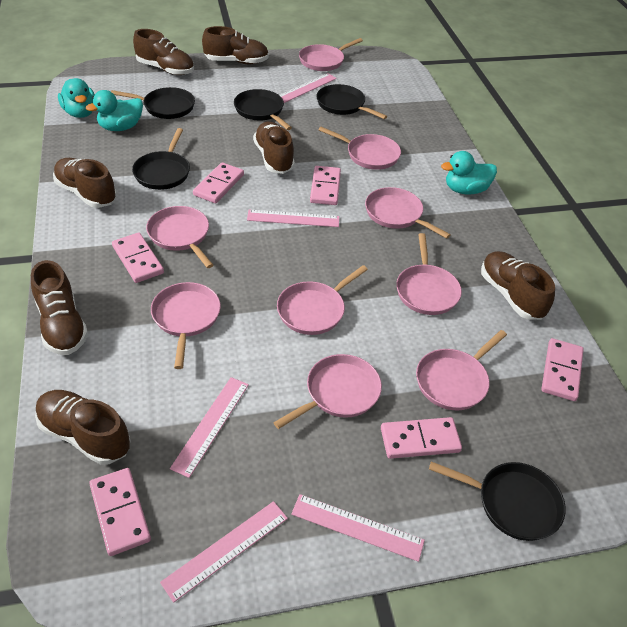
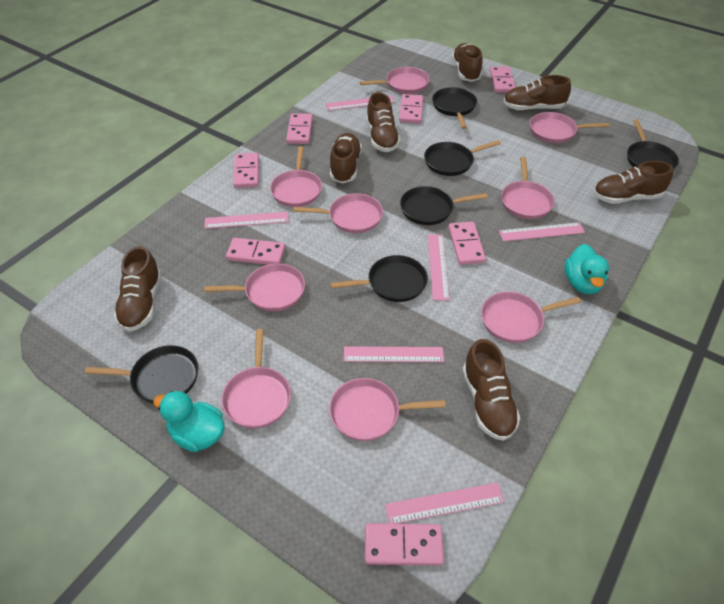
black pan: [111,87,195,119] [132,128,190,190] [234,89,292,130] [316,84,387,119] [429,461,566,541] = 5 -> [85,345,198,403] [330,255,428,302] [400,186,488,225] [424,140,501,176] [432,87,477,129] [627,119,679,169] = 6
pink domino: [89,468,151,556] [112,232,164,283] [193,162,244,203] [310,166,341,205] [381,417,462,459] [541,338,584,401] = 6 -> [226,238,285,265] [233,153,259,188] [286,113,313,144] [365,523,444,565] [399,94,423,124] [448,222,486,265] [490,67,516,93] = 7
pink ruler: [160,501,288,603] [170,377,249,478] [247,210,339,227] [279,73,337,103] [291,494,425,562] = 5 -> [204,212,289,229] [326,95,395,111] [344,346,444,362] [385,482,505,524] [428,235,449,300] [499,222,585,241] = 6
turquoise duck: [58,78,95,118] [86,90,143,131] [441,151,497,194] = 3 -> [153,391,225,452] [564,244,609,294] = 2

